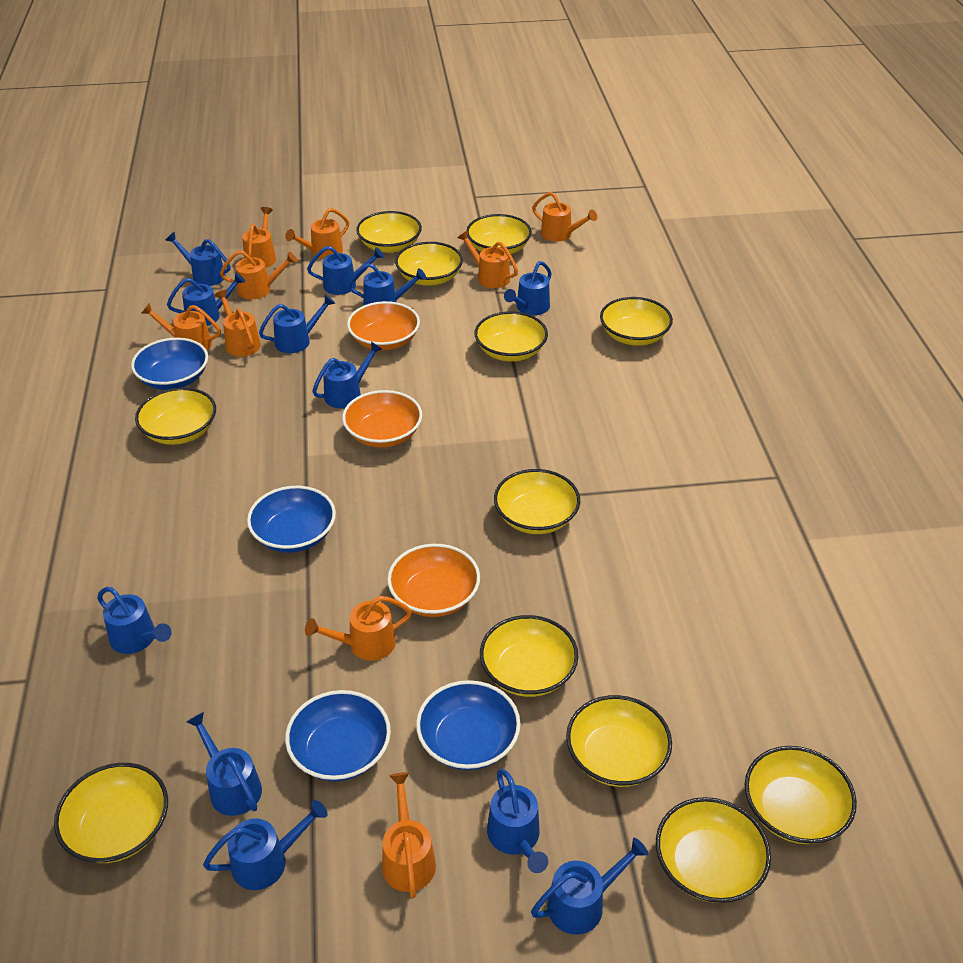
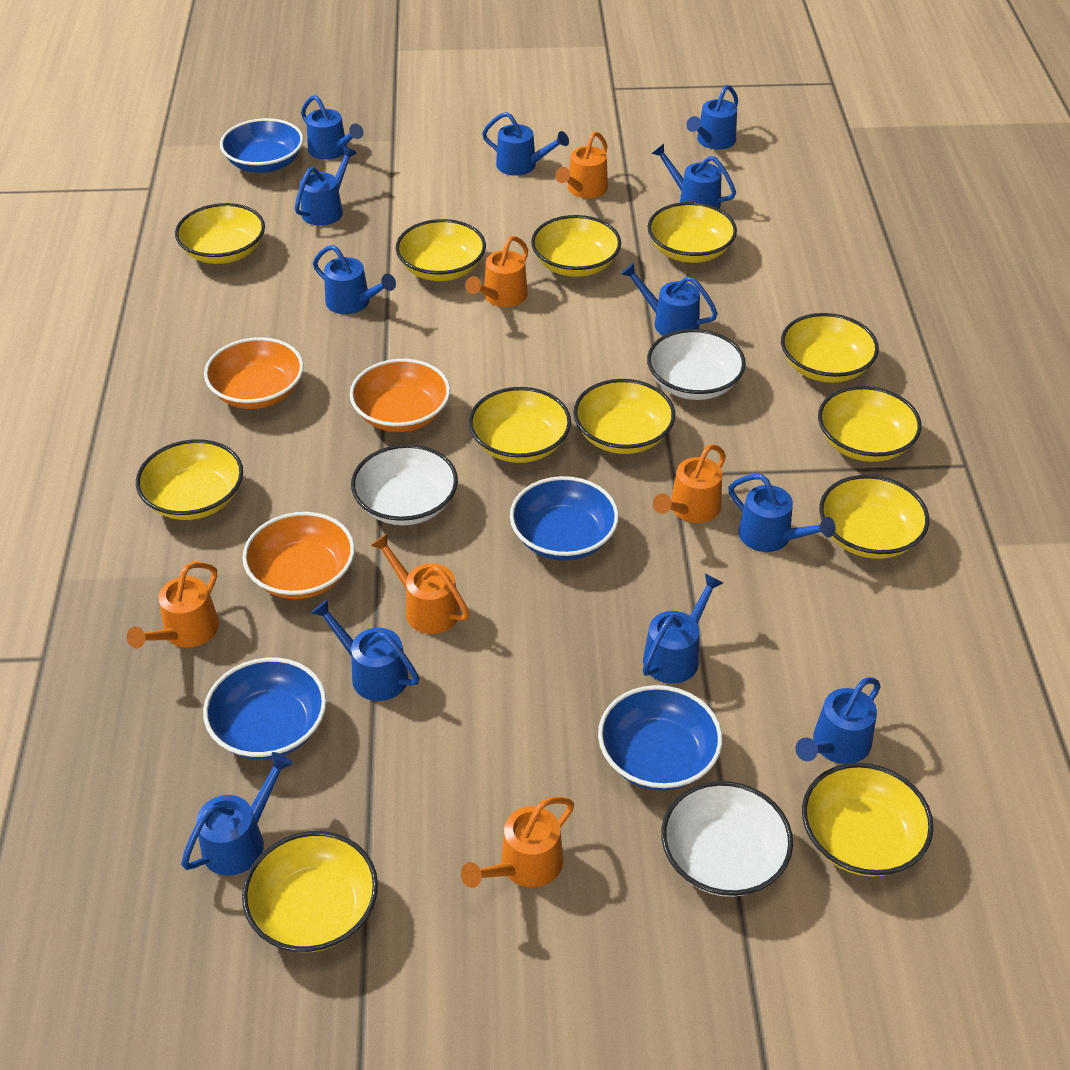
orange watering can: [141,303,221,351] [215,290,261,357] [220,250,297,299] [242,207,276,268] [285,208,349,259] [305,596,412,661] [382,772,436,898] [458,231,518,288] [532,192,597,241] = 9 -> [127,562,219,648] [370,534,469,634] [461,797,574,888] [465,236,528,307] [555,132,608,198] [653,444,726,523] = 6
white bowl: none = 0 -> [351,444,458,526] [647,329,746,400] [661,781,793,897] = 3

